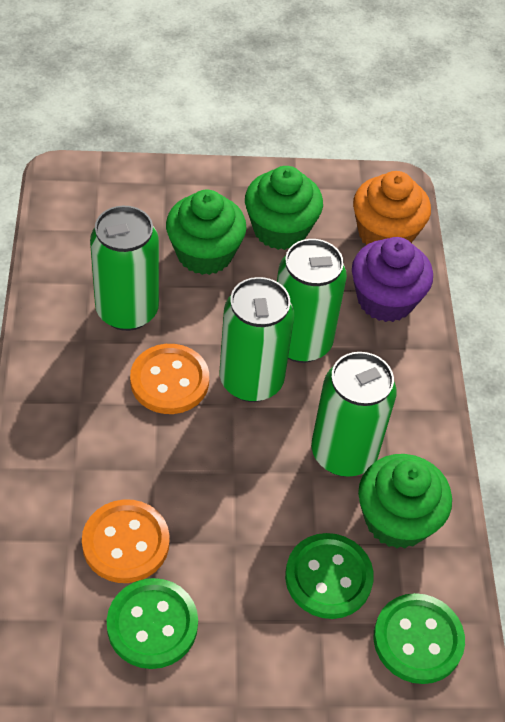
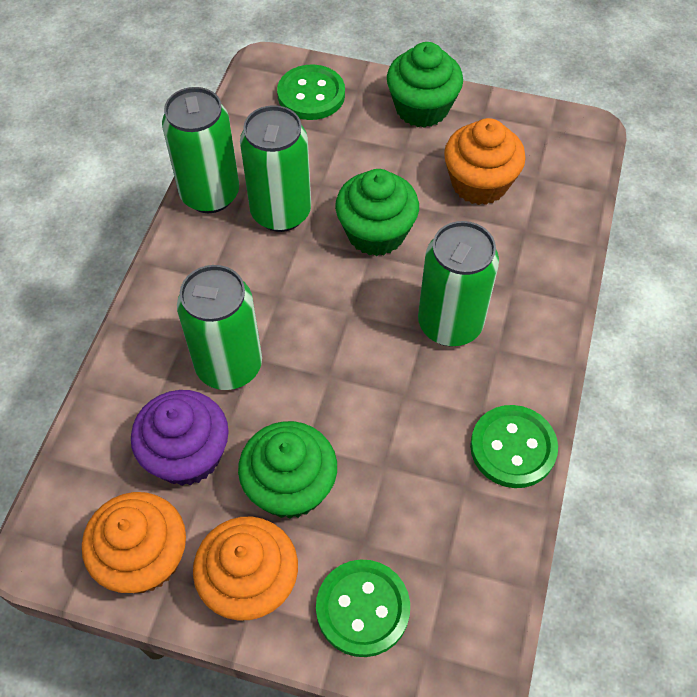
orange button: [82,499,170,583] [130,344,209,414] = 2 -> none = 0
orange cupcake: [353,171,431,245] = 1 -> [82,492,186,593] [193,517,298,621] [444,118,526,205] = 3

